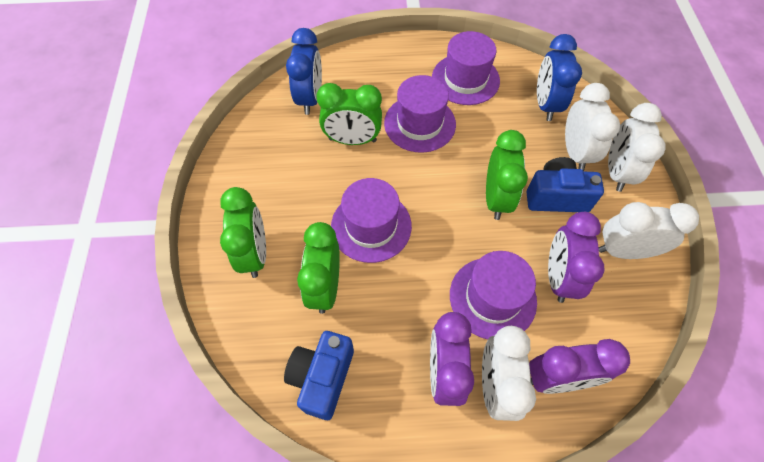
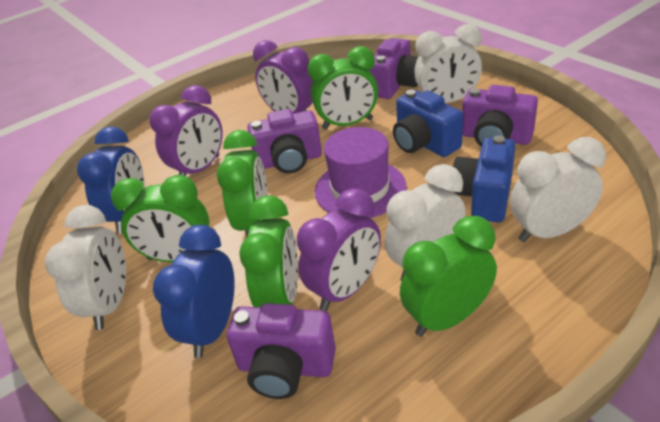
green clock: [220,187,266,278] [297,222,340,314] [316,83,382,145] [486,130,528,220] = 4 -> [111,175,210,262] [217,130,268,237] [239,195,298,307] [308,46,378,130] [400,216,497,337] = 5
purple camera: none = 0 -> [227,303,336,399] [247,109,322,174] [369,38,418,99] [462,85,538,147] = 4
purple hat: [331,178,412,263] [384,75,456,153] [432,31,500,105] [450,251,537,339] = 4 -> [315,127,406,218] = 1

